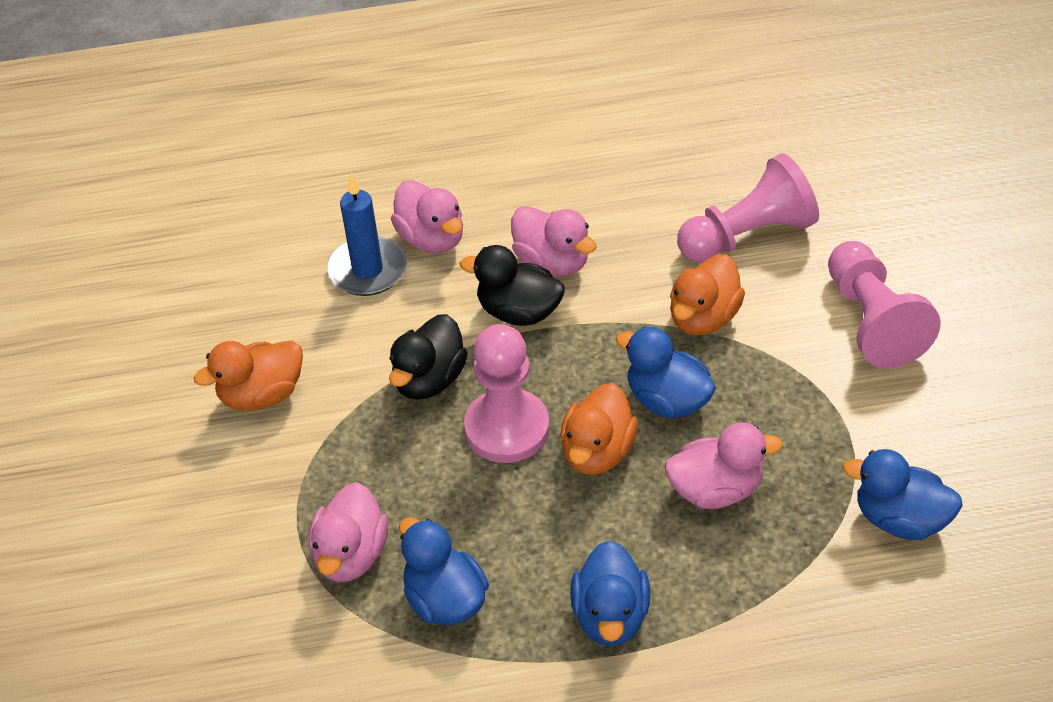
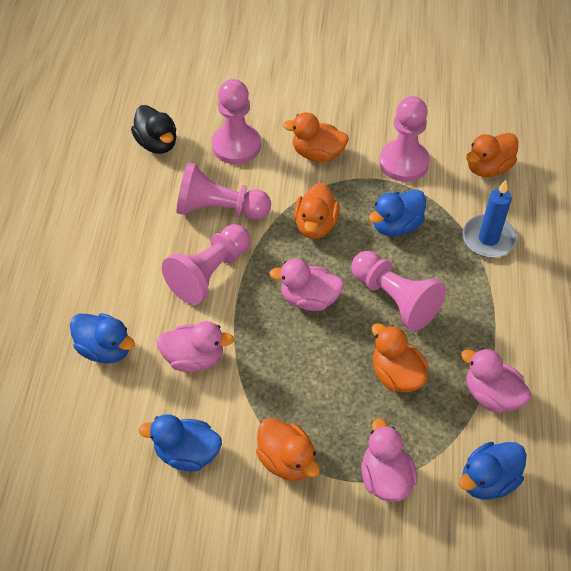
black duck: [389,314,468,400] [460,245,565,326] = 2 -> [131,105,177,154] = 1
orange duck: [194,340,303,411] [560,383,638,475] [670,254,745,335] = 3 -> [256,418,320,481] [283,113,349,162] [294,183,340,239] [372,323,429,392] [466,133,518,177] = 5
pink pawn: [464,324,550,463] [677,153,819,263] [828,241,941,368] = 3 -> [162,224,250,305] [177,162,271,220] [212,79,261,164] [351,251,446,331] [379,96,430,182] = 5

